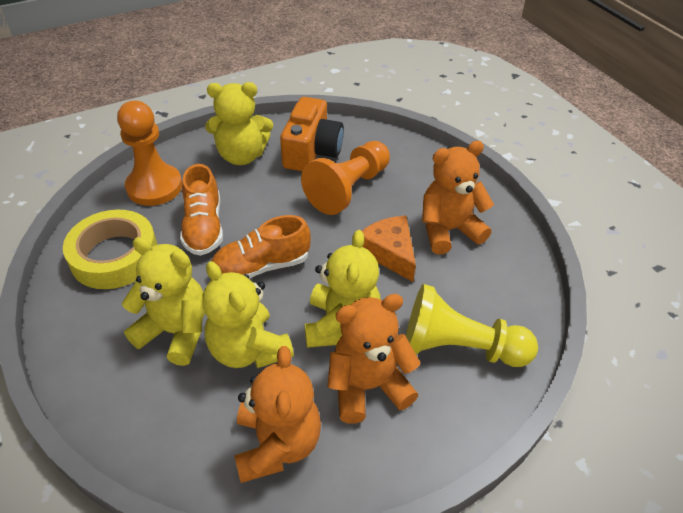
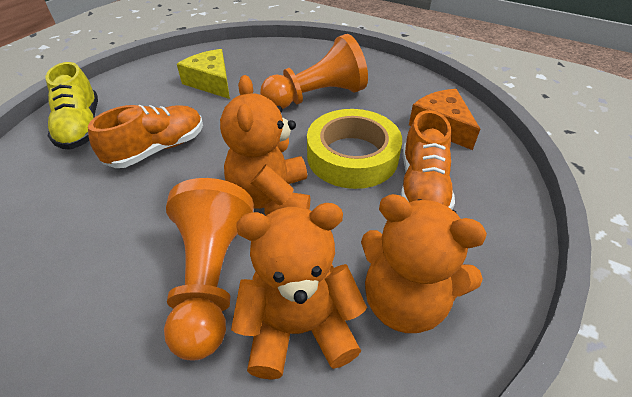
orange camera: [280,97,344,171] = 1 -> none = 0
yellow cheese: none = 0 -> [177,49,230,99] = 1
yellow pawn: [406,284,538,367] = 1 -> none = 0
yellow shoe: none = 0 -> [46,62,98,150] = 1
yellow teddy bear: [122,237,205,366] [203,261,294,368] [205,82,273,165] [305,230,381,348] = 4 -> none = 0

